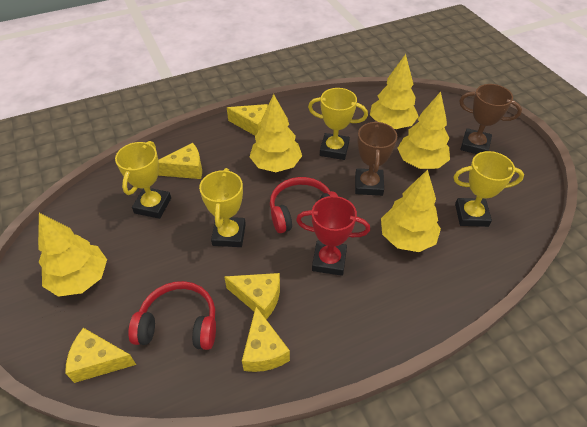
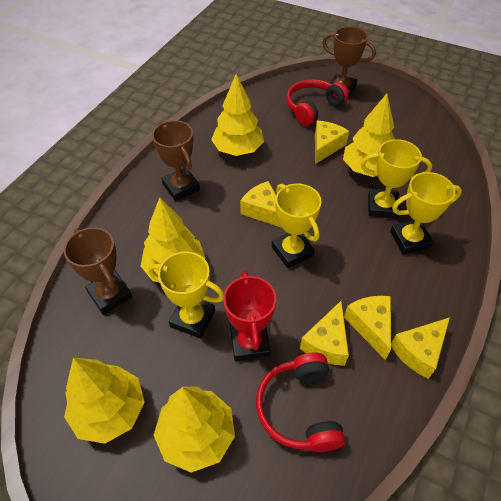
brown trophy: [355,121,397,196] [459,84,522,154] = 2 -> [63,227,132,315] [152,120,200,201] [322,26,376,99] = 3

